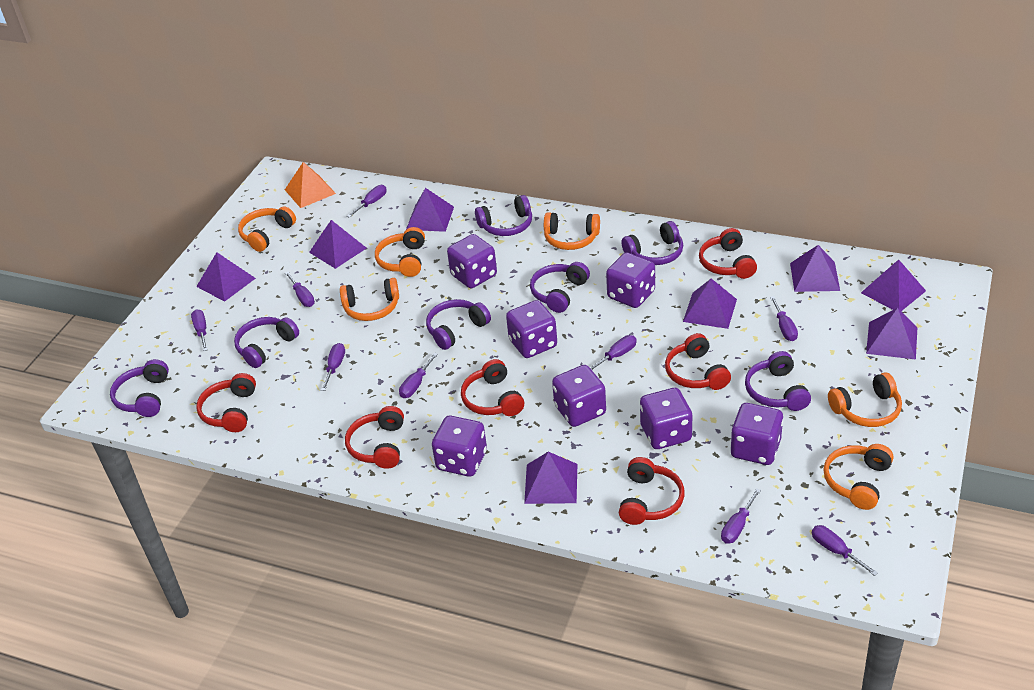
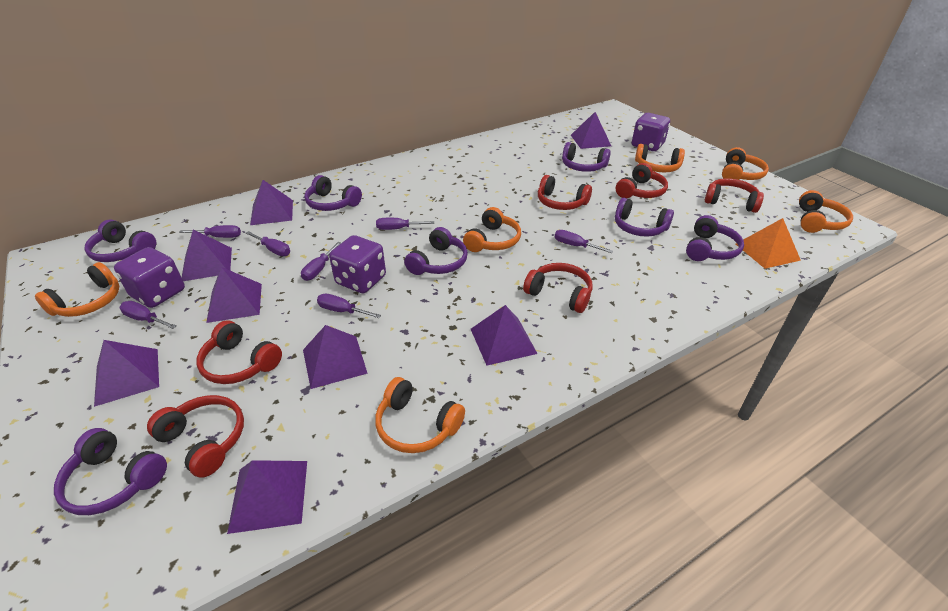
purple dice: [432,416,487,477] [447,234,497,288] [506,300,557,358] [552,365,606,427] [606,252,655,308] [640,388,692,449] [730,403,783,465] = 7 -> [114,247,185,308] [329,235,386,293] [632,113,670,151] = 3
purple screwdriver: [191,309,208,351] [285,272,315,307] [321,343,345,391] [347,185,386,218] [399,353,438,398] [590,335,637,370] [721,488,761,544] [770,296,798,341] [812,525,878,576] = 9 -> [120,301,176,329] [179,225,241,238] [246,231,290,256] [301,242,341,281] [317,294,381,318] [376,218,434,230] [555,230,613,253] = 7

